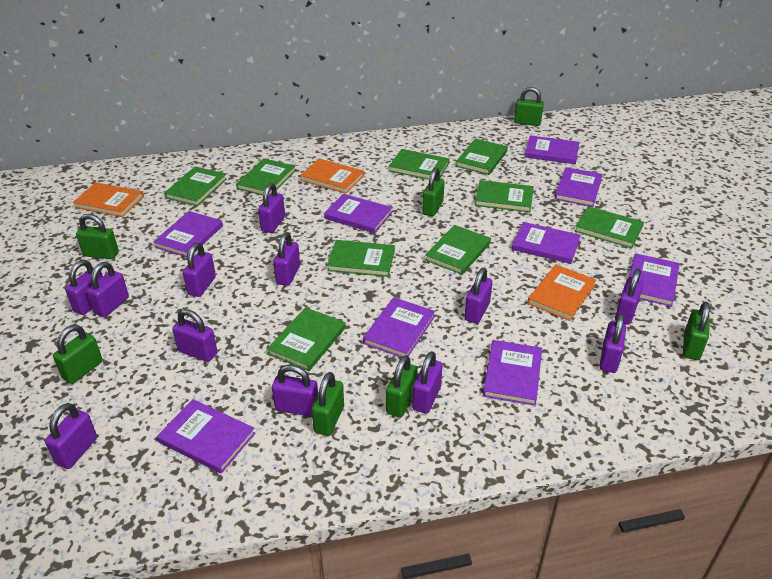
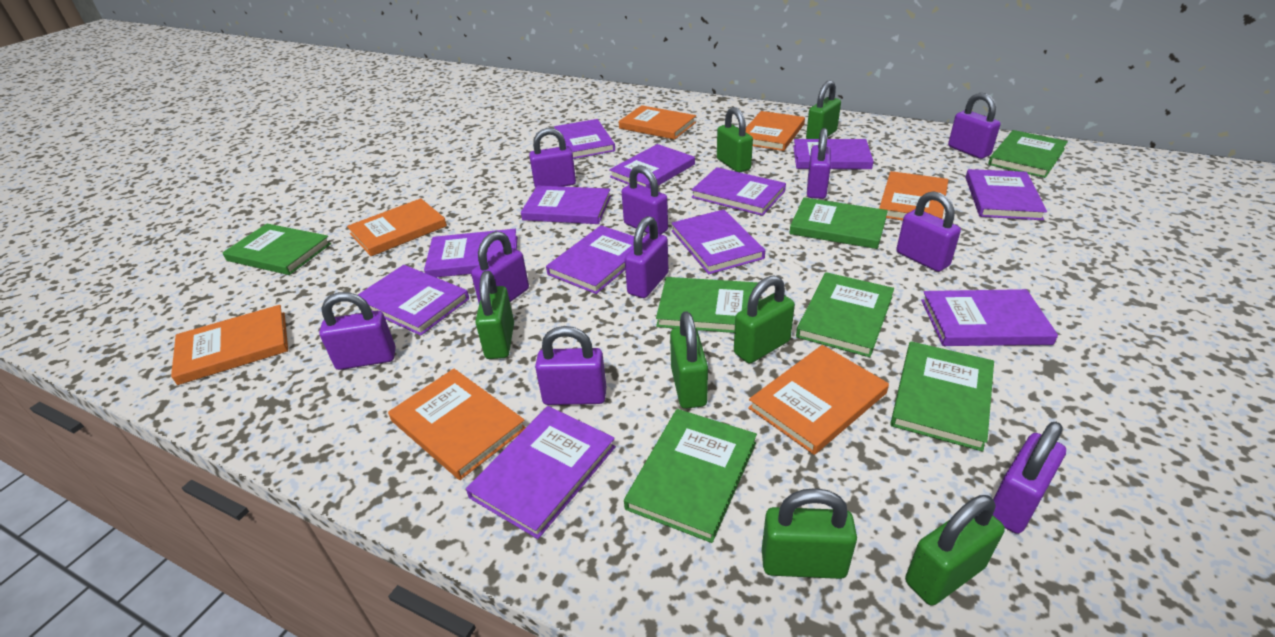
green book: [164,166,227,206] [236,158,296,196] [267,307,346,371] [327,240,395,277] [389,149,449,180] [425,225,491,275] [456,139,508,175] [475,180,534,212] [574,206,644,249] = 9 -> [222,224,331,275] [624,409,757,543] [656,277,760,333] [789,197,888,249] [796,272,894,357] [890,341,994,452] [988,130,1068,178] = 7
orange book: [73,182,144,217] [300,158,364,194] [527,264,597,321] = 3 -> [171,305,288,385] [347,198,447,256] [388,369,526,480] [619,105,696,140] [746,111,805,151] [748,345,889,455] [879,171,948,221] = 7
purple book: [153,211,223,257] [157,399,255,473] [324,194,392,233] [363,297,435,357] [483,340,542,406] [512,222,581,264] [525,135,580,164] [555,167,603,207] [629,253,680,307] = 9 -> [358,265,469,336] [424,229,517,277] [466,406,616,539] [521,186,611,224] [546,225,634,294] [554,119,615,159] [609,144,695,189] [672,209,765,274] [692,167,786,216] [793,139,874,169] [921,289,1058,346] [965,169,1047,220] = 12
purple padlock: [45,403,97,469] [65,260,103,315] [87,262,129,317] [172,309,217,362] [183,243,216,297] [258,183,285,233] [272,365,318,417] [273,232,300,286] [412,351,443,414] [464,268,493,324] [599,313,626,373] [615,269,644,325] = 12 -> [319,292,396,370] [471,231,529,303] [529,128,576,188] [535,326,606,405] [622,165,668,234] [625,216,669,298] [807,128,831,199] [896,191,961,272] [948,93,1001,159] [993,422,1066,534] = 10

